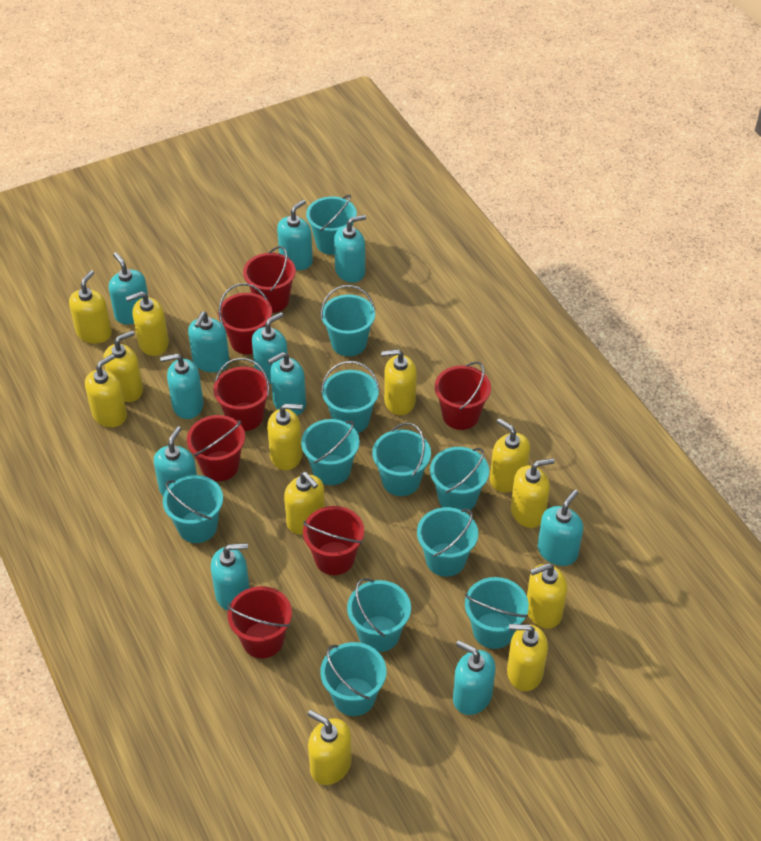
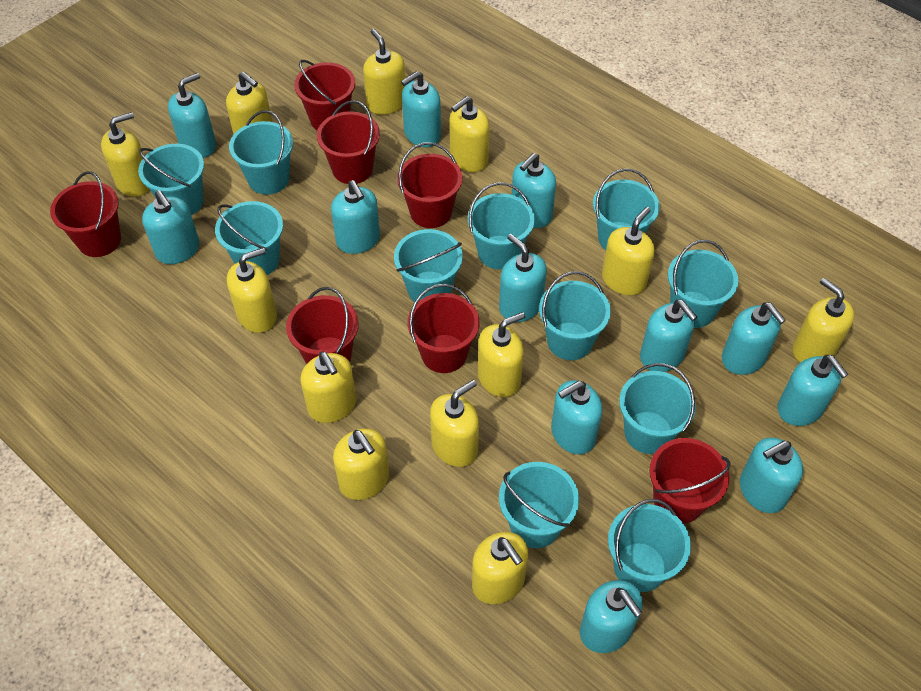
turquoise soap dispenser: [109,252,149,325] [154,426,197,496] [160,353,203,419] [188,311,230,372] [211,543,250,611] [252,312,288,384] [268,352,306,415] [277,200,313,270] [334,215,366,283] [453,640,496,715] [537,490,583,566] = 11 -> [142,190,200,264] [168,73,216,158] [331,180,380,254] [401,71,441,147] [499,234,547,322] [512,153,556,228] [551,380,603,455] [580,580,643,653] [640,300,697,372] [722,302,786,375] [740,438,803,513] [777,355,848,426] = 12

